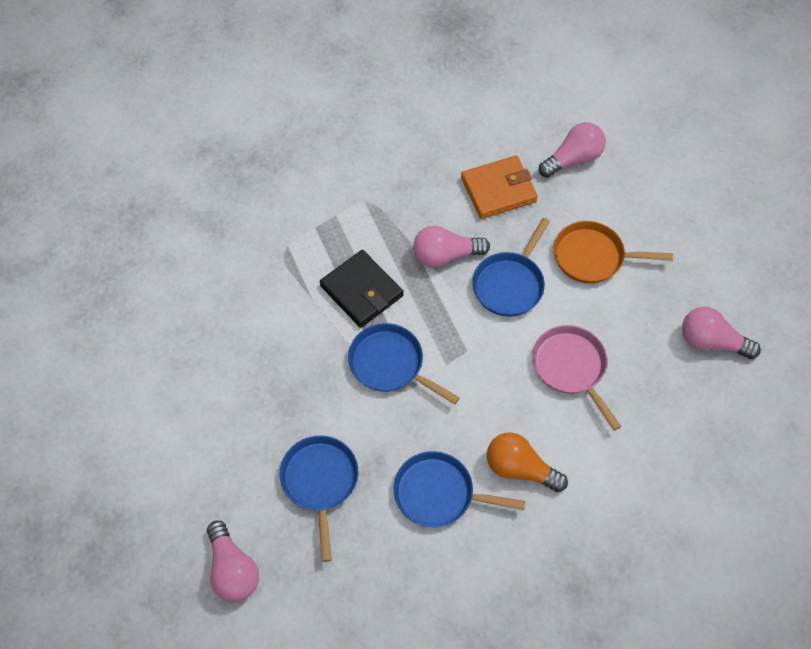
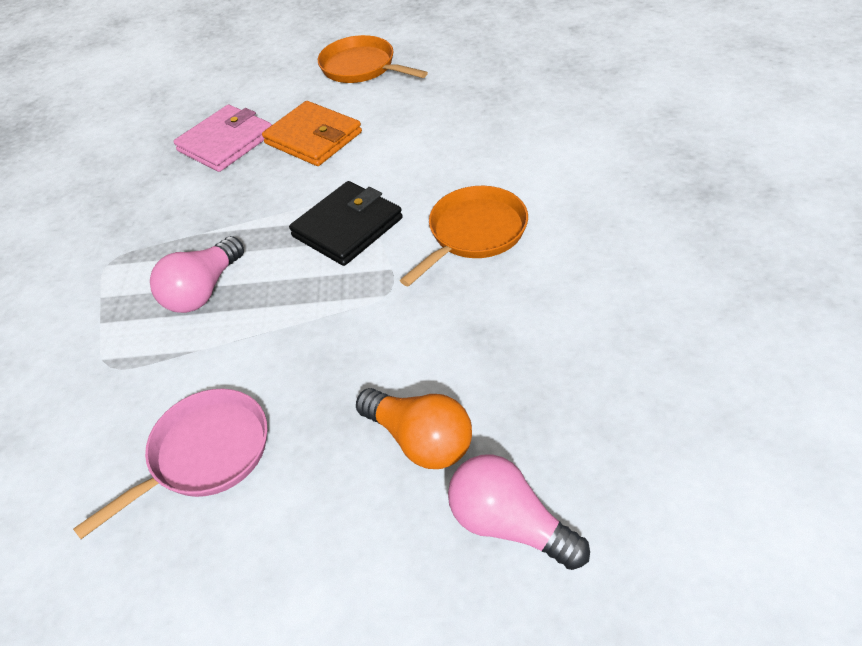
blue pan: [280,435,358,562] [348,323,460,404] [393,451,526,527] [472,218,550,317] = 4 -> none = 0
orange pan: [554,221,673,283] = 1 -> [318,35,428,83] [400,186,528,287] = 2
pink light bulb: [207,521,259,602] [413,226,490,267] [539,122,606,178] [682,307,761,359] = 4 -> [150,236,244,313] [448,454,590,570] = 2
pink wallet: none = 0 -> [174,105,272,172] = 1

